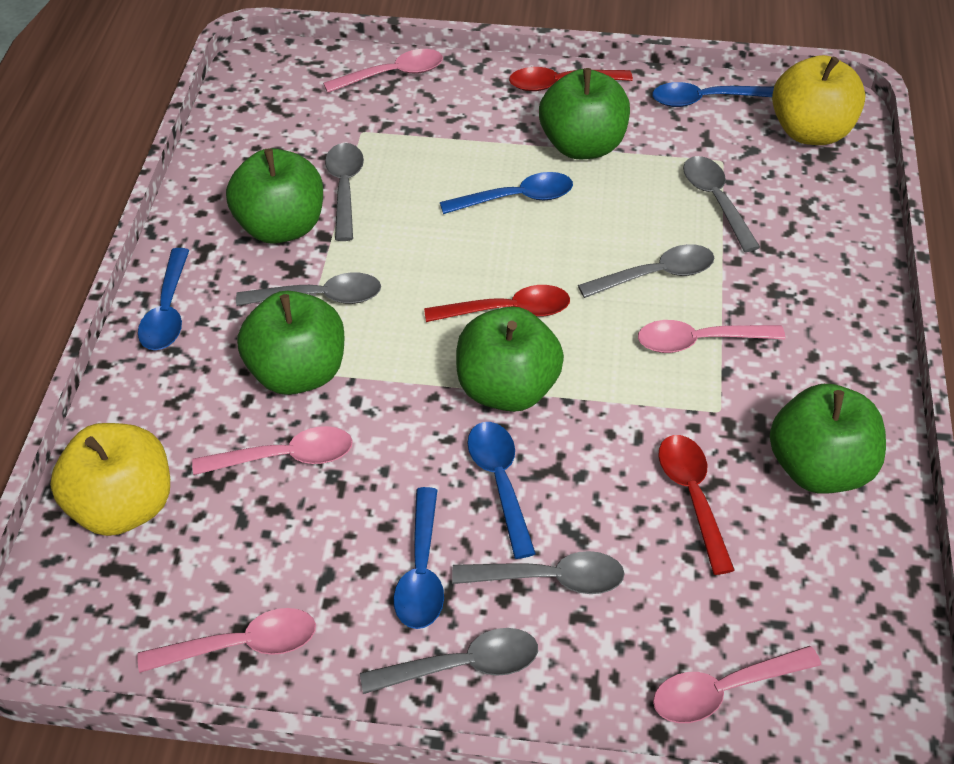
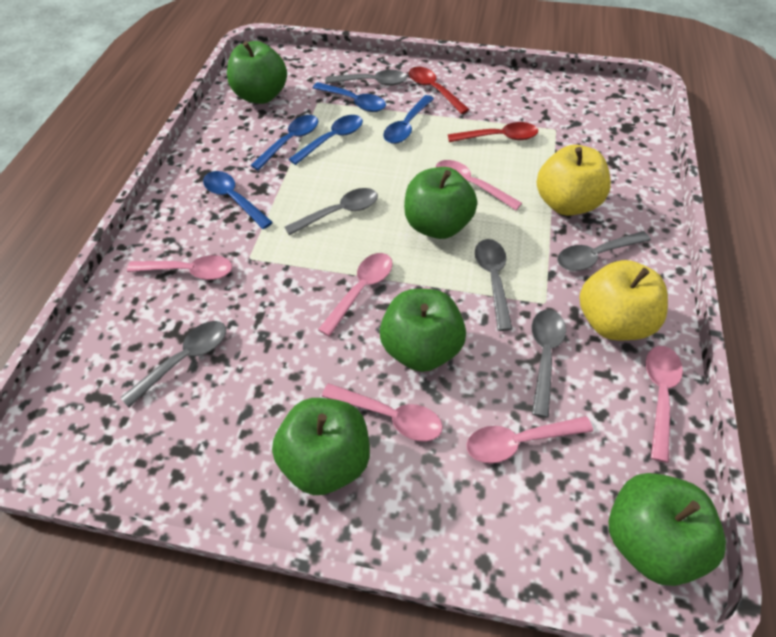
pink spoon: [137,608,316,673] [192,426,353,475] [323,49,443,93] [638,320,785,353] [653,646,821,723] = 5 -> [127,255,232,280] [318,253,393,337] [322,383,443,442] [436,160,522,210] [466,416,593,463] [645,346,683,463] = 6
red spoon: [424,285,570,322] [509,67,633,91] [659,435,735,575] = 3 -> [409,67,469,114] [448,122,538,142] = 2

